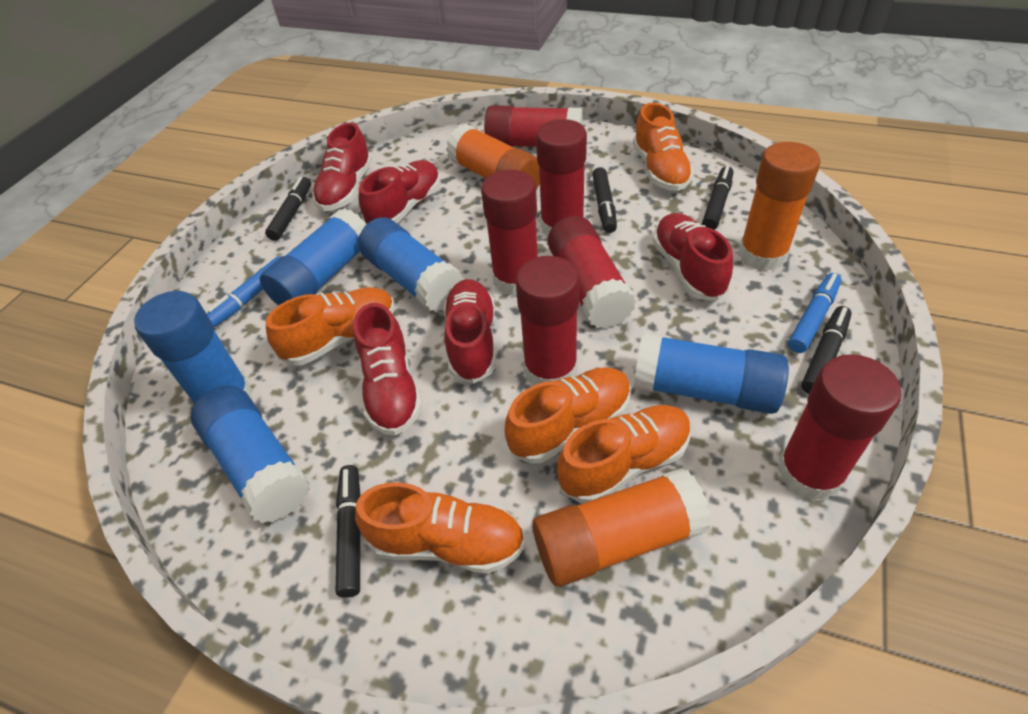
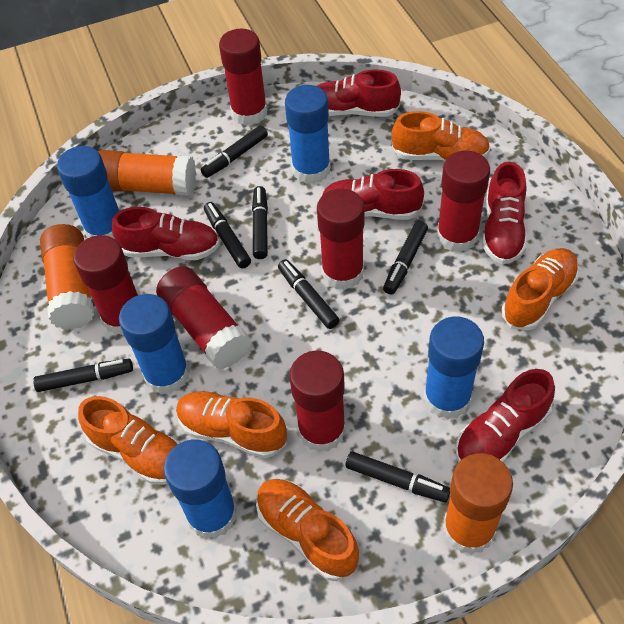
black marker: [265,177,311,241] [336,465,360,598] [592,167,617,233] [702,166,733,230] [801,306,852,394] = 5 -> [33,359,133,392] [201,125,268,178] [204,202,251,268] [252,186,268,259] [278,259,339,329] [345,451,450,502] [383,221,428,294] = 7
blue marker: [207,257,280,328] [788,273,842,353] = 2 -> none = 0

